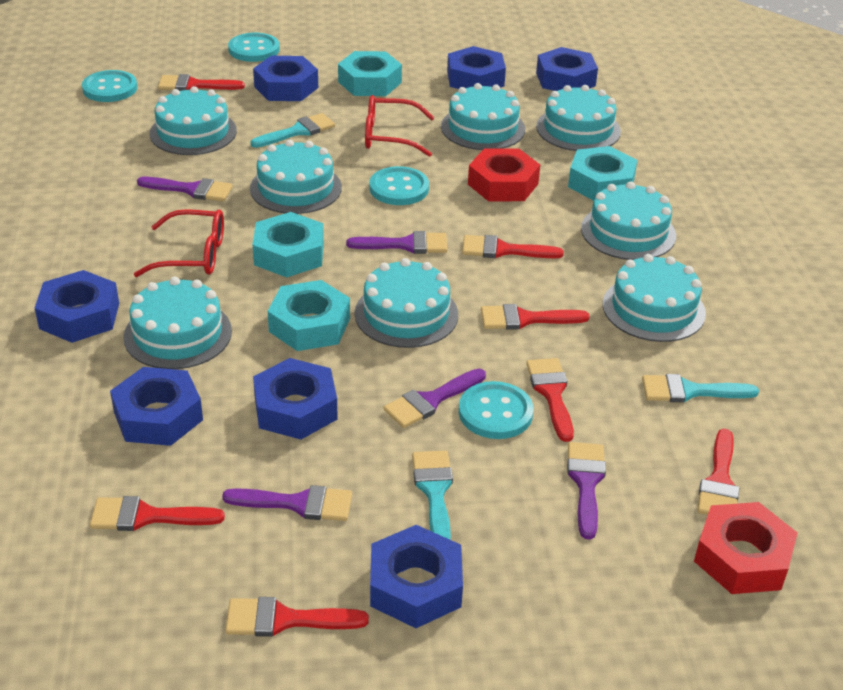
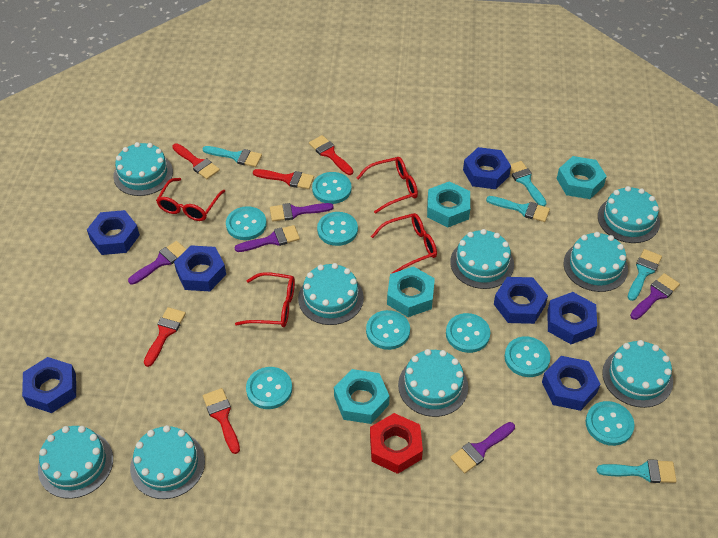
red brush: [90,496,225,531] [158,74,245,91] [225,597,369,637] [462,235,564,258] [481,304,590,330] [526,358,574,442] [697,429,739,515] = 7 -> [144,307,186,367] [172,143,220,179] [203,388,240,454] [253,169,314,189] [309,135,353,175] = 5
red glasses: [134,209,224,277] [365,95,435,157] = 2 -> [156,178,225,221] [235,272,295,327] [357,157,418,214] [371,213,437,273] = 4
red nut: [468,148,540,202] [694,502,797,594] = 2 -> [370,413,423,474] = 1
turquoise brush: [251,113,335,148] [412,451,453,540] [642,374,759,402] = 3 -> [203,146,262,167] [486,196,550,222] [510,161,547,207] [596,459,677,483] [628,249,662,301] = 5
turquoise button: [82,70,137,102] [228,33,280,62] [369,166,429,205] [459,381,533,439] = 4 -> [226,206,267,240] [246,367,292,409] [312,172,351,204] [317,212,358,246] [366,310,410,350] [446,313,490,353] [504,336,550,377] [586,401,635,446] = 8
turquoise cake: [123,277,232,369] [149,86,237,155] [250,139,342,214] [354,258,458,348] [441,83,525,150] [536,85,621,151] [581,181,676,260] [603,254,706,342] = 8 -> [38,426,113,499] [113,142,173,196] [130,425,205,499] [298,263,364,325] [398,349,468,417] [450,229,514,289] [564,232,628,292] [598,186,660,243] [602,340,673,408] = 9

